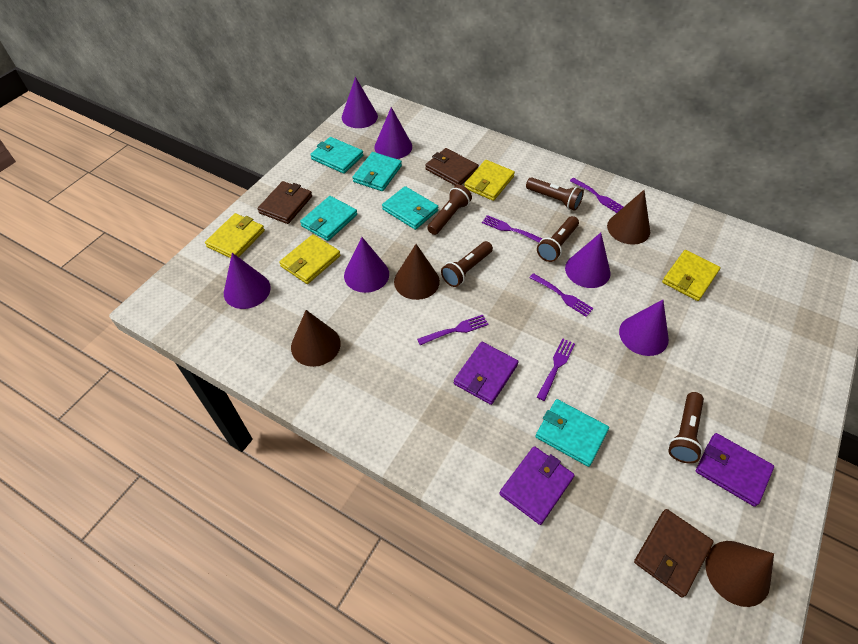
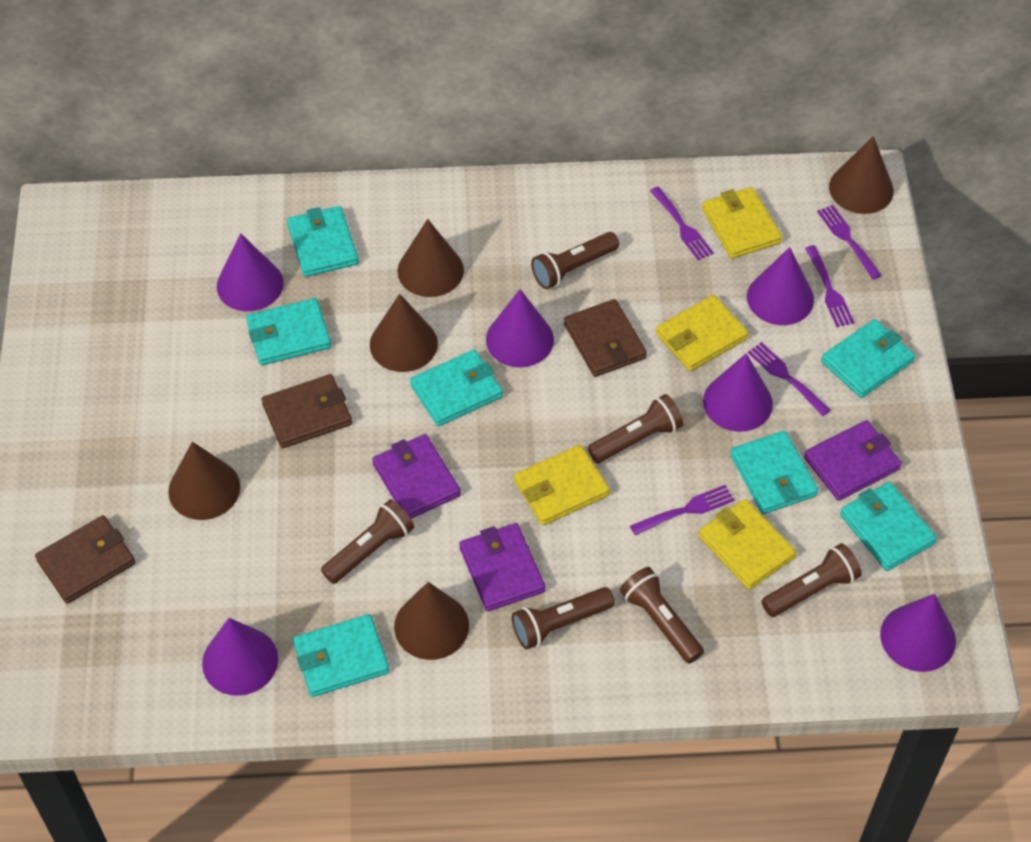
brown cone: [291,310,341,367] [394,244,440,300] [607,190,650,245] [705,541,774,607] = 4 -> [168,442,240,520] [370,294,438,372] [394,582,469,660] [397,219,464,297] [829,136,894,214] = 5
brown flashlight: [427,185,472,235] [441,241,493,287] [526,177,584,211] [537,216,579,262] [669,392,704,463] = 5 -> [321,499,414,584] [512,587,615,649] [531,232,619,289] [588,394,683,463] [620,567,704,664] [762,543,862,617] = 6
turquoise wallet: [300,196,357,241] [310,137,363,174] [353,152,402,191] [382,186,438,230] [535,399,609,467] = 5 -> [246,298,331,365] [287,206,359,277] [293,614,390,697] [410,350,503,426] [730,431,818,514] [821,319,915,398] [840,482,937,571] = 7

